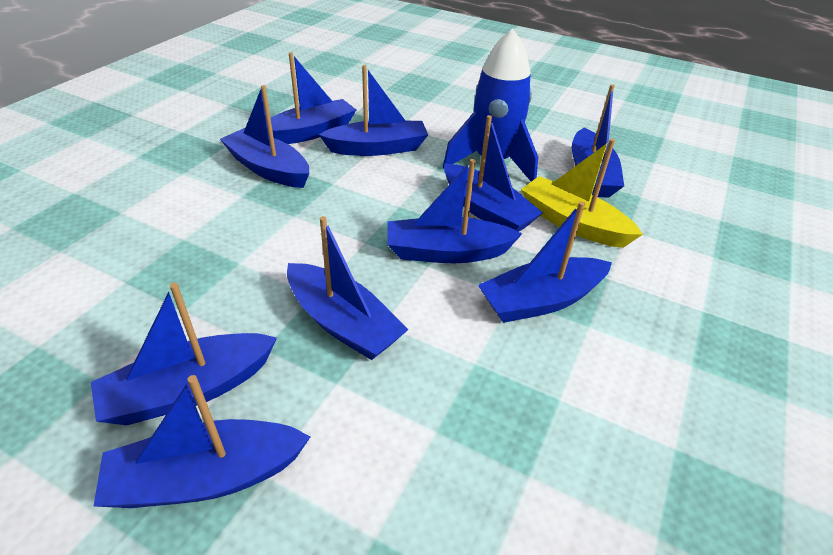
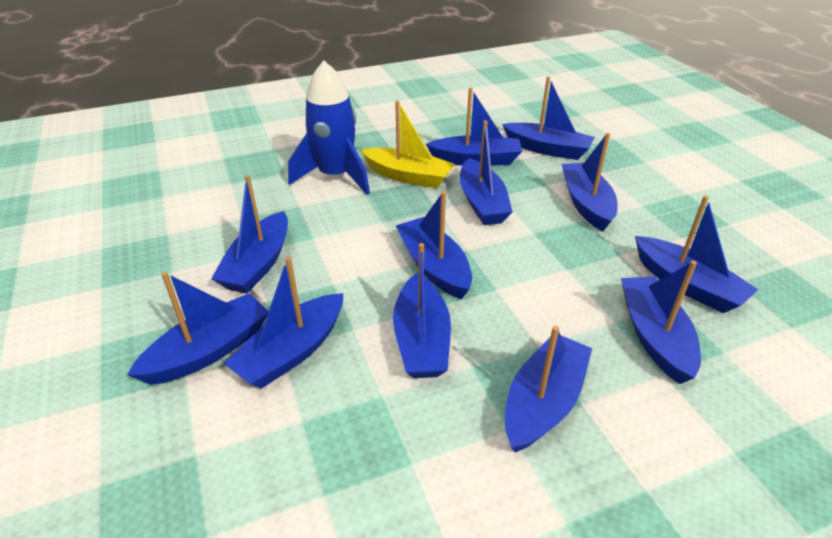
blue boat: [91,282,277,425] [94,375,310,508] [220,85,309,188] [271,52,356,144] [287,216,408,360] [319,65,428,156] [388,159,522,263] [444,115,543,232] [478,201,612,323] [572,84,624,198] = 10 -> [127,272,269,385] [211,175,288,294] [223,257,343,389] [393,243,451,378] [395,192,472,299] [426,88,522,166] [460,120,513,225] [502,76,595,160] [505,326,592,452] [562,133,618,231] [621,261,701,384] [635,195,759,313] = 12

